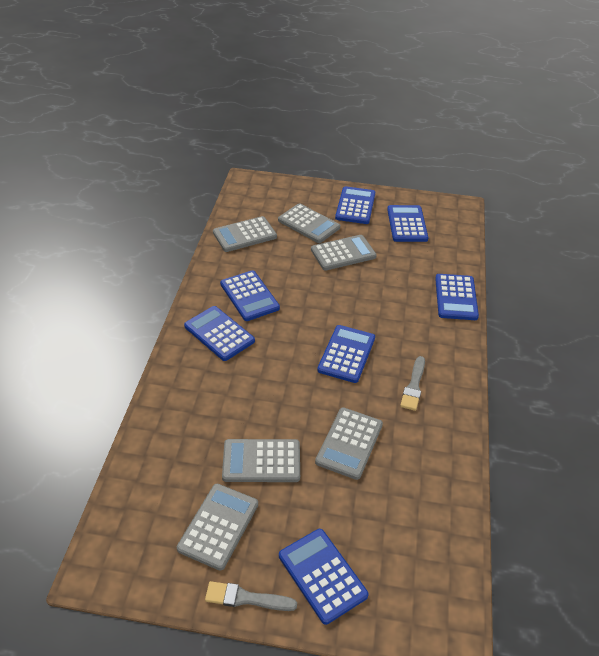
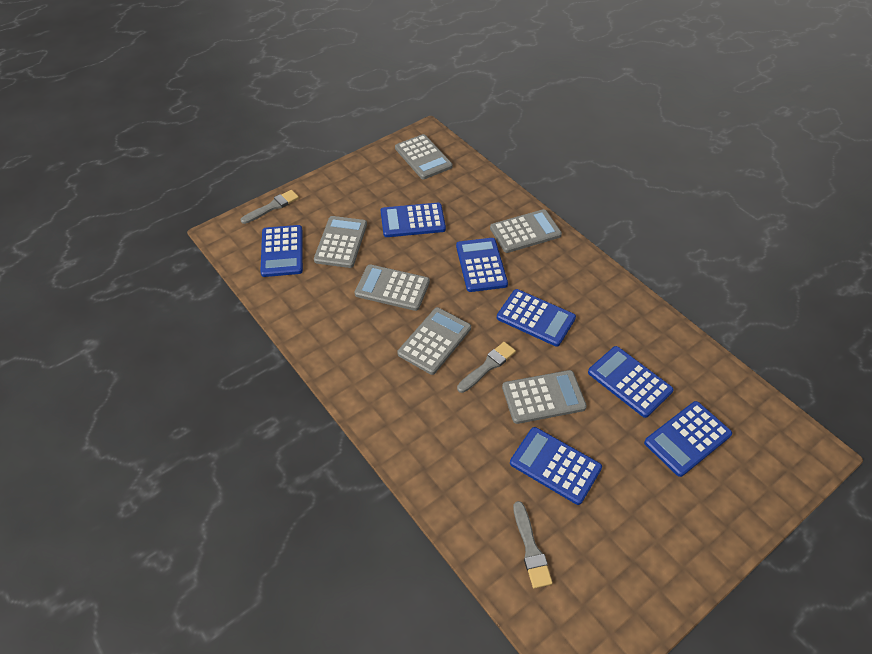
grey brush: [205,581,297,611] [400,356,425,411] = 2 -> [241,190,299,224] [457,342,516,393] [513,501,553,589] = 3

